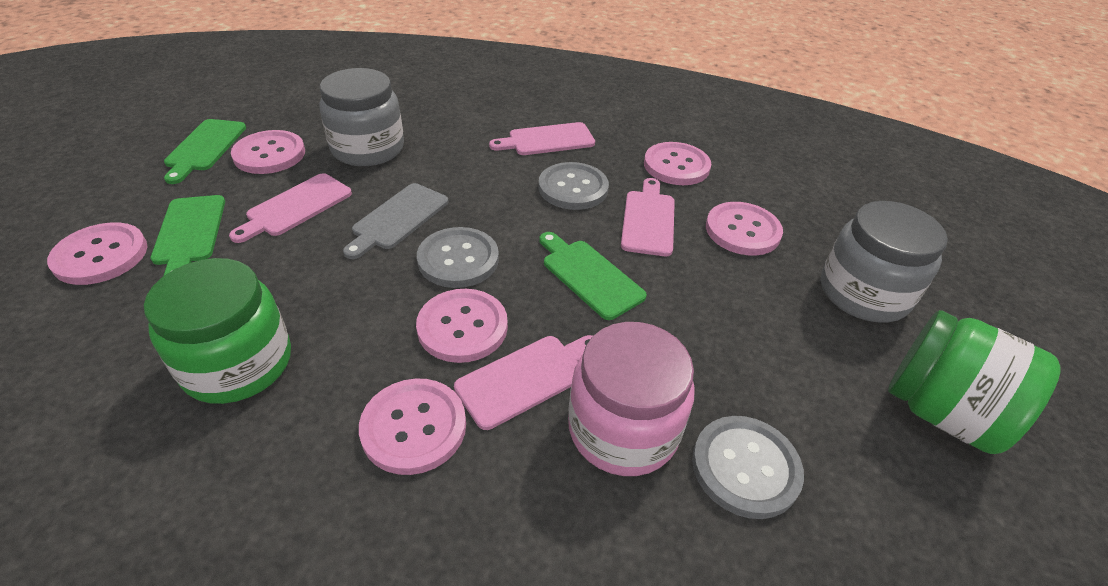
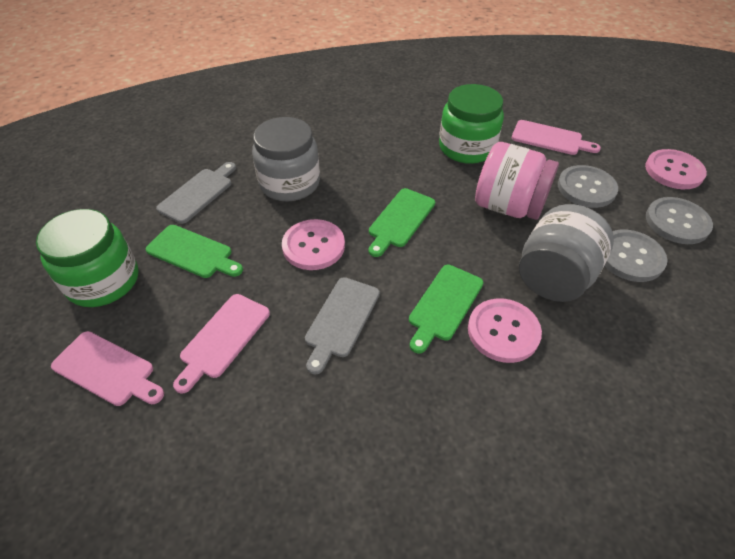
grey cutting board: [343,183,449,259] = 1 -> [156,162,236,224] [305,277,380,374] = 2
pink button: [47,222,147,285] [231,130,305,174] [359,378,466,475] [416,289,508,363] [644,142,711,185] [706,202,783,256] = 6 -> [282,219,345,270] [468,298,542,363] [645,149,707,189] = 3
pink cutting board: [229,173,352,243] [454,335,593,430] [489,122,595,155] [621,178,675,256] = 4 -> [51,331,164,406] [173,294,270,394] [512,120,601,155] = 3

